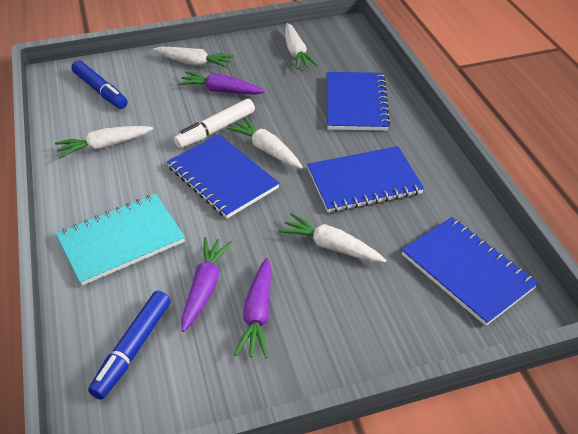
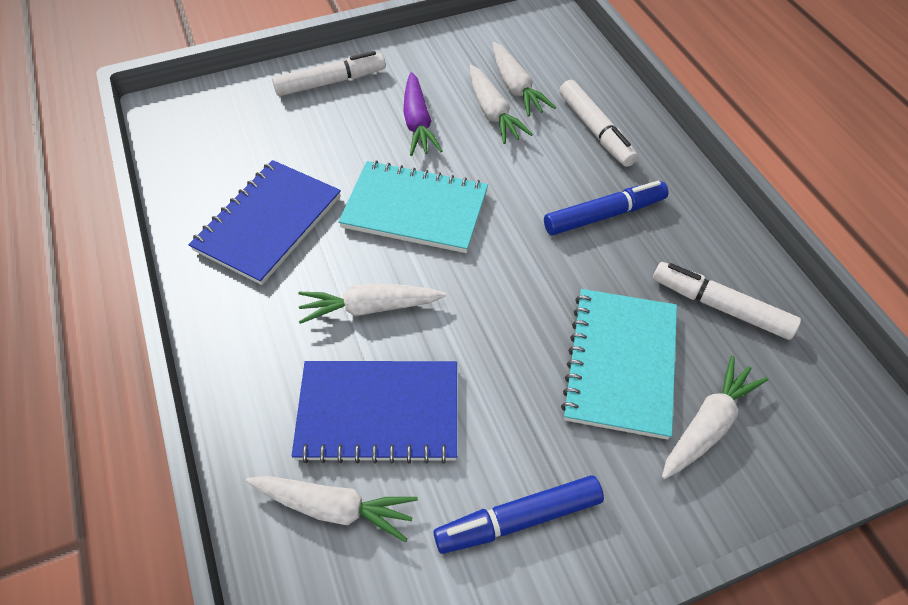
blue notebook: [167,134,279,218] [307,146,424,213] [327,72,391,131] [402,217,538,326] = 4 -> [188,160,341,285] [292,361,457,464] = 2
purple carrot: [178,71,265,95] [181,237,232,332] [234,258,271,358] = 3 -> [403,72,442,156] = 1
turquoise notebook: [56,194,185,286] = 1 -> [338,160,488,253] [561,289,677,440] = 2
white marker: [174,99,255,148] = 1 -> [272,51,386,96] [559,80,638,167] [653,262,801,340] = 3

